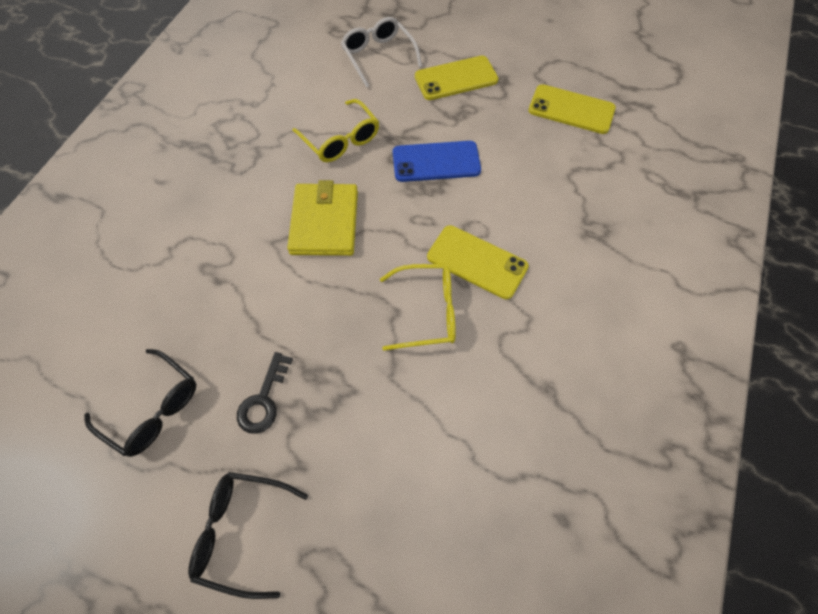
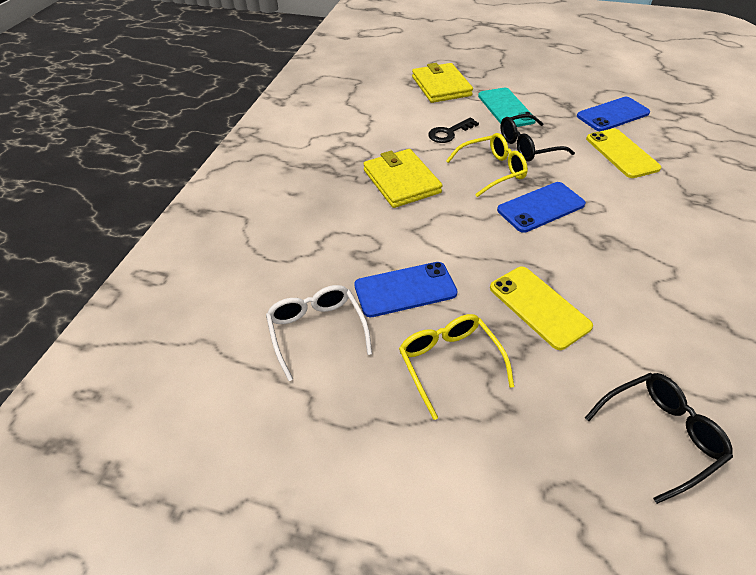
blue phone: [393,141,481,182] = 1 -> [354,262,458,317] [497,182,586,233] [577,97,650,131] = 3
turquoise phone: none = 0 -> [478,88,536,127] = 1
yellow phone: [415,56,498,100] [427,225,529,299] [528,84,616,134] = 3 -> [490,267,593,350] [586,128,661,178] = 2
yellow wallet: [287,180,358,256] = 1 -> [363,149,442,208] [412,63,473,103] = 2

